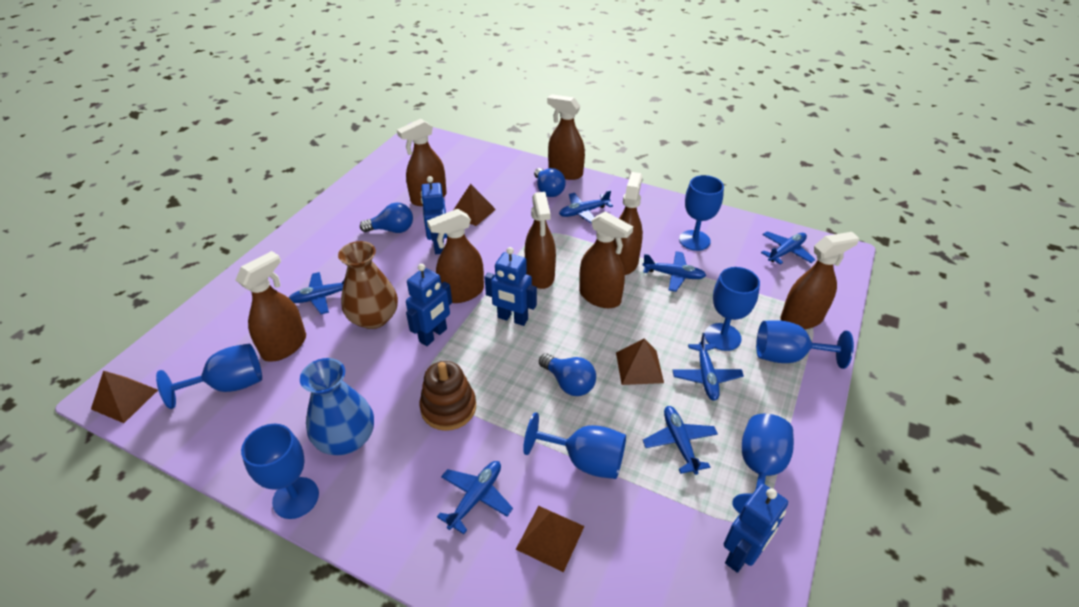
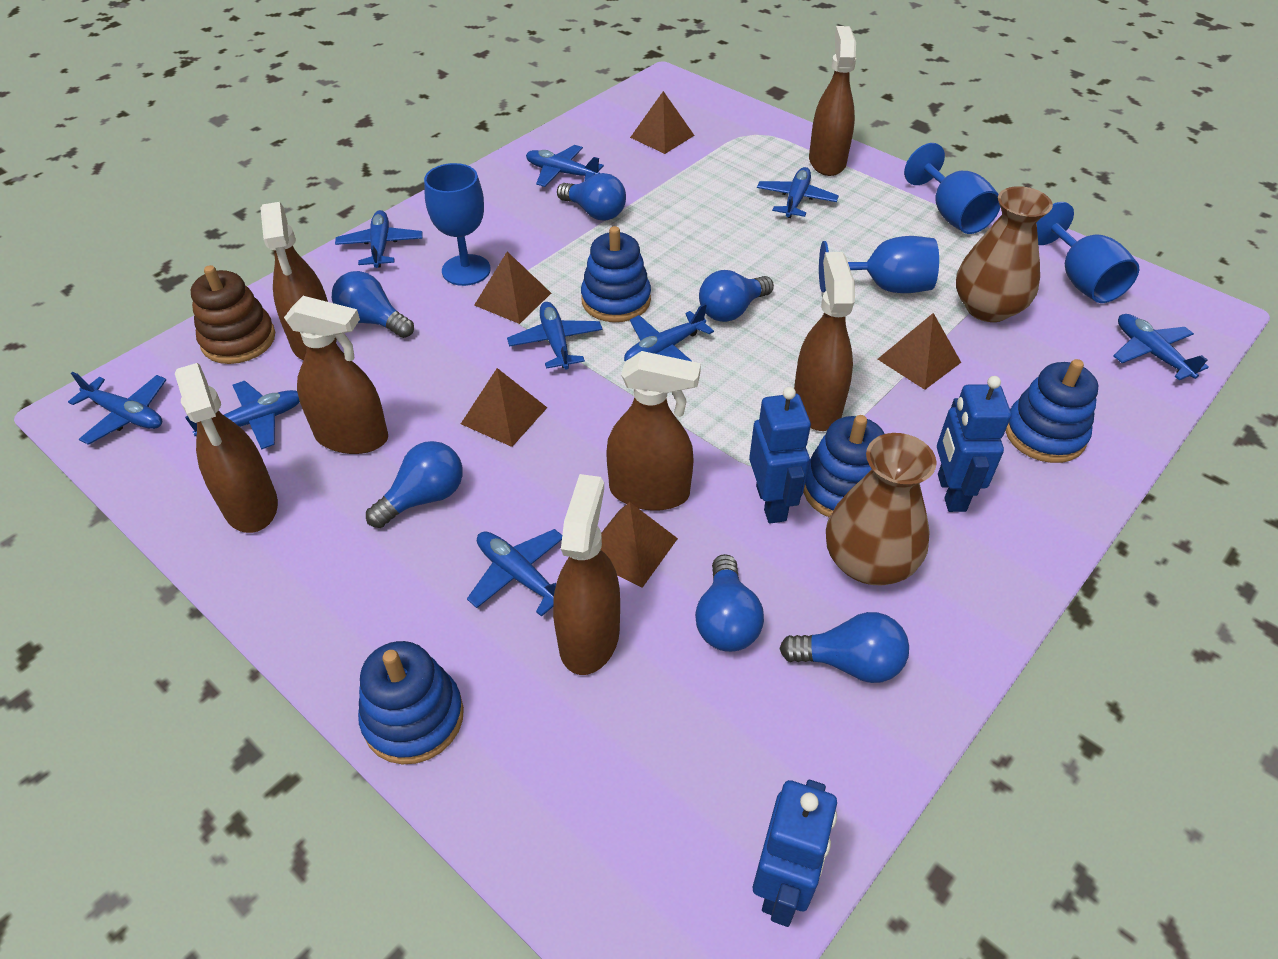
blue goblet: [156,344,262,409] [241,424,319,519] [523,412,626,479] [679,175,724,251] [705,267,760,351] [732,414,794,513] [756,320,854,369] = 7 -> [424,163,491,286] [819,236,939,293] [904,143,1000,234] [1036,202,1139,303] = 4
blue light bulb: [360,202,413,233] [534,168,566,197] [539,354,596,396] = 3 -> [332,271,414,338] [366,441,463,528] [557,173,626,221] [695,554,764,652] [699,270,774,322] [779,612,909,683] = 6
blue plane: [289,272,345,314] [437,461,513,534] [559,190,613,224] [642,251,706,292] [643,406,718,475] [672,333,744,401] [761,231,816,265] = 7 -> [68,372,167,445] [185,381,300,450] [335,210,423,268] [467,529,562,617] [507,302,603,370] [526,145,604,187] [624,303,714,362] [757,167,839,218] [1113,314,1209,380] = 9
blue robot: [406,264,452,346] [421,176,447,254] [484,247,537,326] [724,484,788,573] = 4 -> [749,387,811,523] [753,780,837,927] [937,376,1011,512] = 3
blue stacking toy: none = 0 -> [358,641,464,764] [581,226,651,322] [803,415,884,518] [1006,359,1099,463] = 4
blue vase: [300,358,374,455] = 1 -> none = 0
brown pyramid: [91,371,158,423] [454,184,496,226] [516,506,585,572] [616,338,664,385] = 4 -> [461,368,547,447] [474,252,551,324] [601,502,678,588] [630,91,695,154] [878,313,961,390] = 5
brown spray bottle: [236,251,306,362] [397,119,447,206] [427,209,484,303] [525,192,556,289] [547,94,585,180] [579,211,633,308] [613,172,643,275] [780,232,859,329] = 8 -> [175,363,278,533] [260,202,337,360] [284,296,388,454] [553,474,620,675] [606,351,701,511] [794,252,855,431] [809,26,856,176] = 7
brown vase: [338,241,398,329] = 1 -> [826,433,937,585] [956,186,1053,322] = 2

